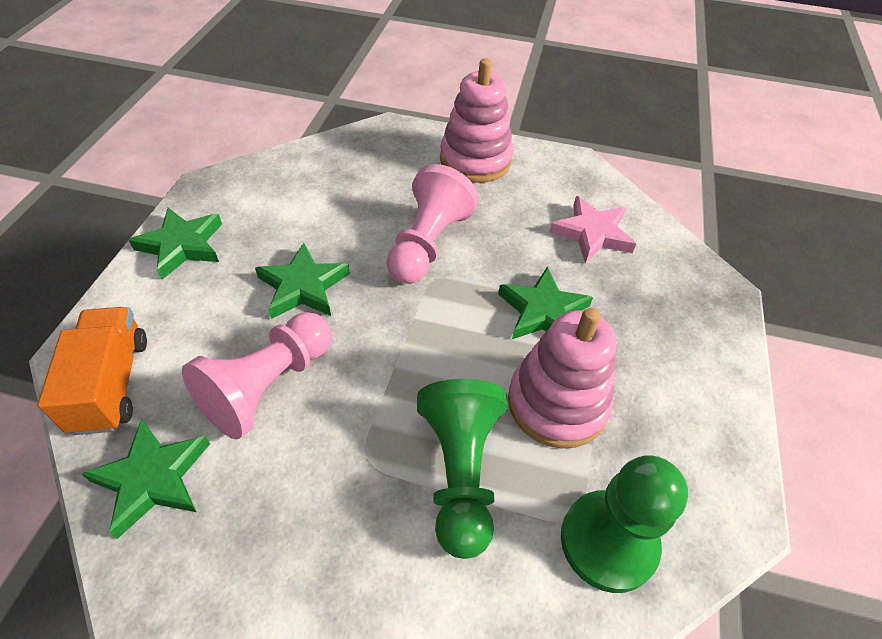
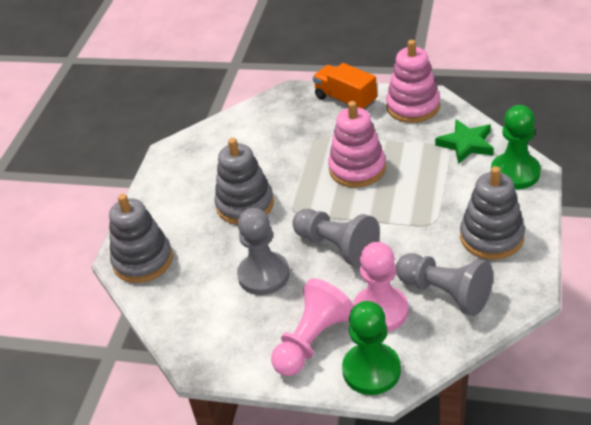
green star: [82,419,210,539] [129,208,222,280] [255,243,350,319] [498,267,593,339] = 4 -> [435,119,494,164] = 1
grey pawn: none = 0 -> [237,208,290,295] [292,209,380,267] [396,253,493,316] = 3
grey stacking toy: none = 0 -> [109,194,173,283] [215,138,274,225] [460,166,525,259] = 3
pink star: [549,196,636,264] = 1 -> none = 0

